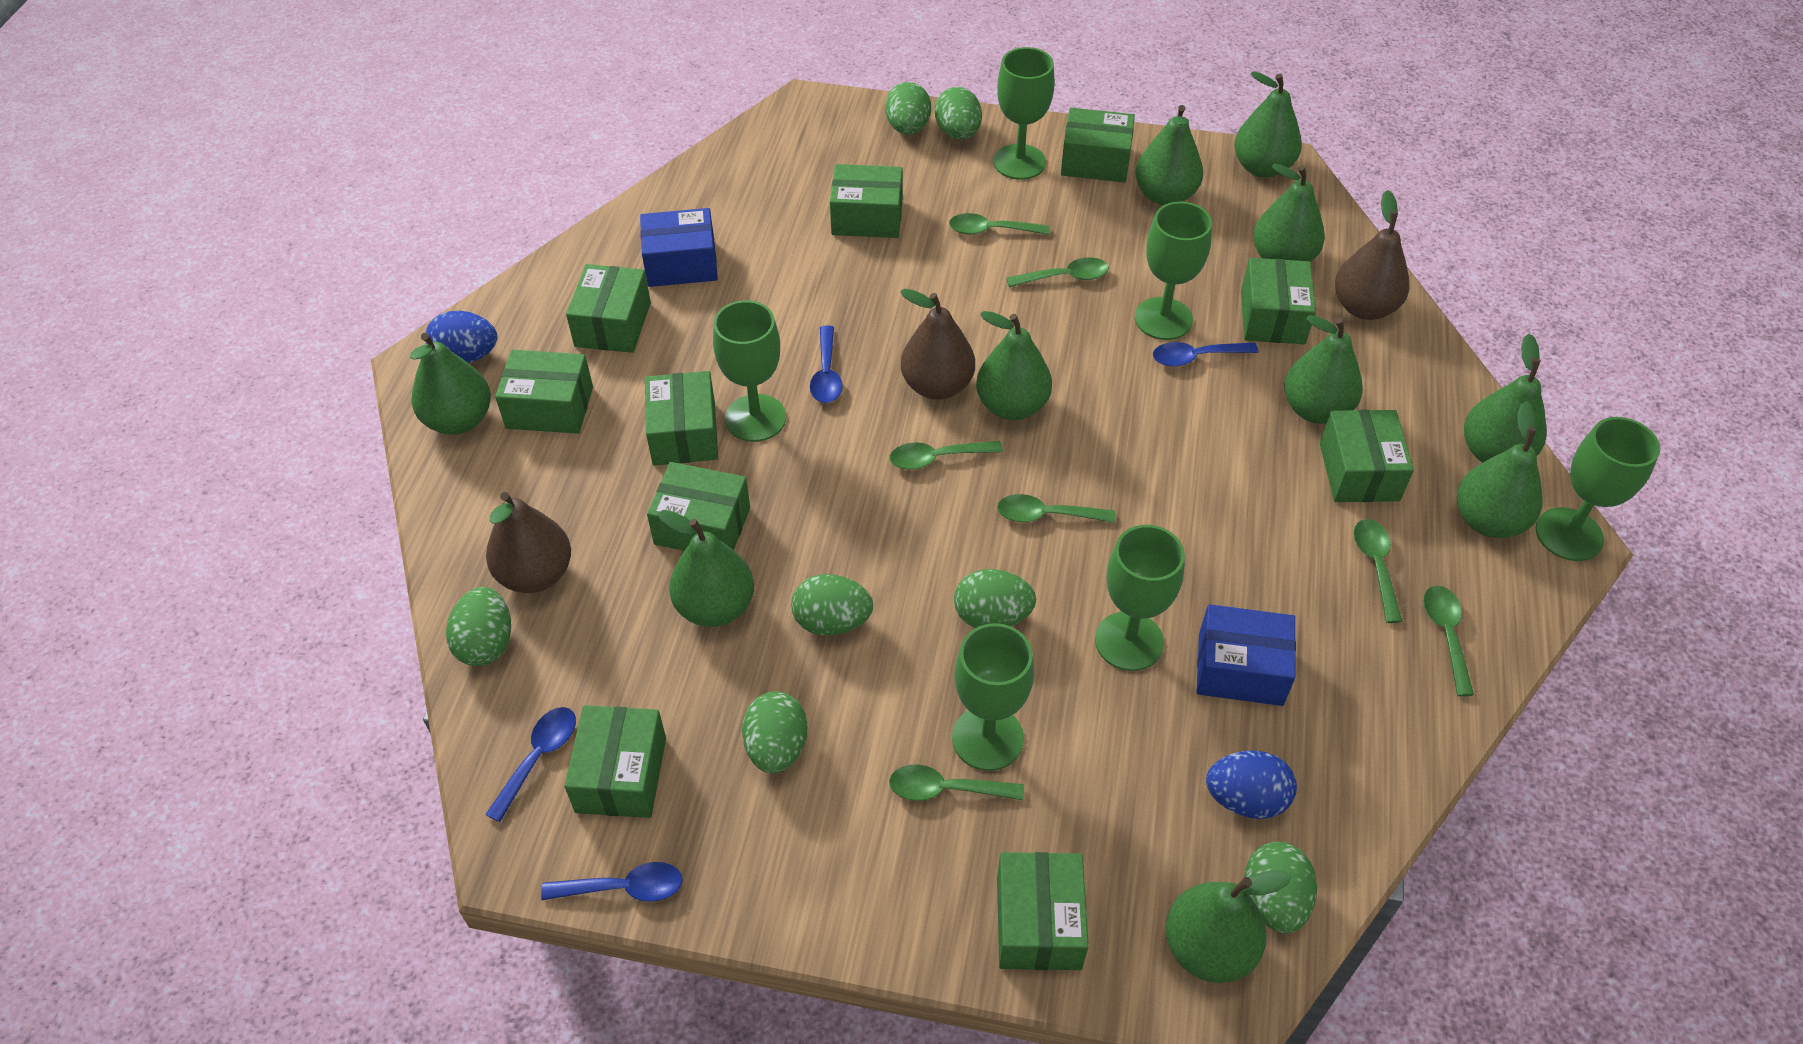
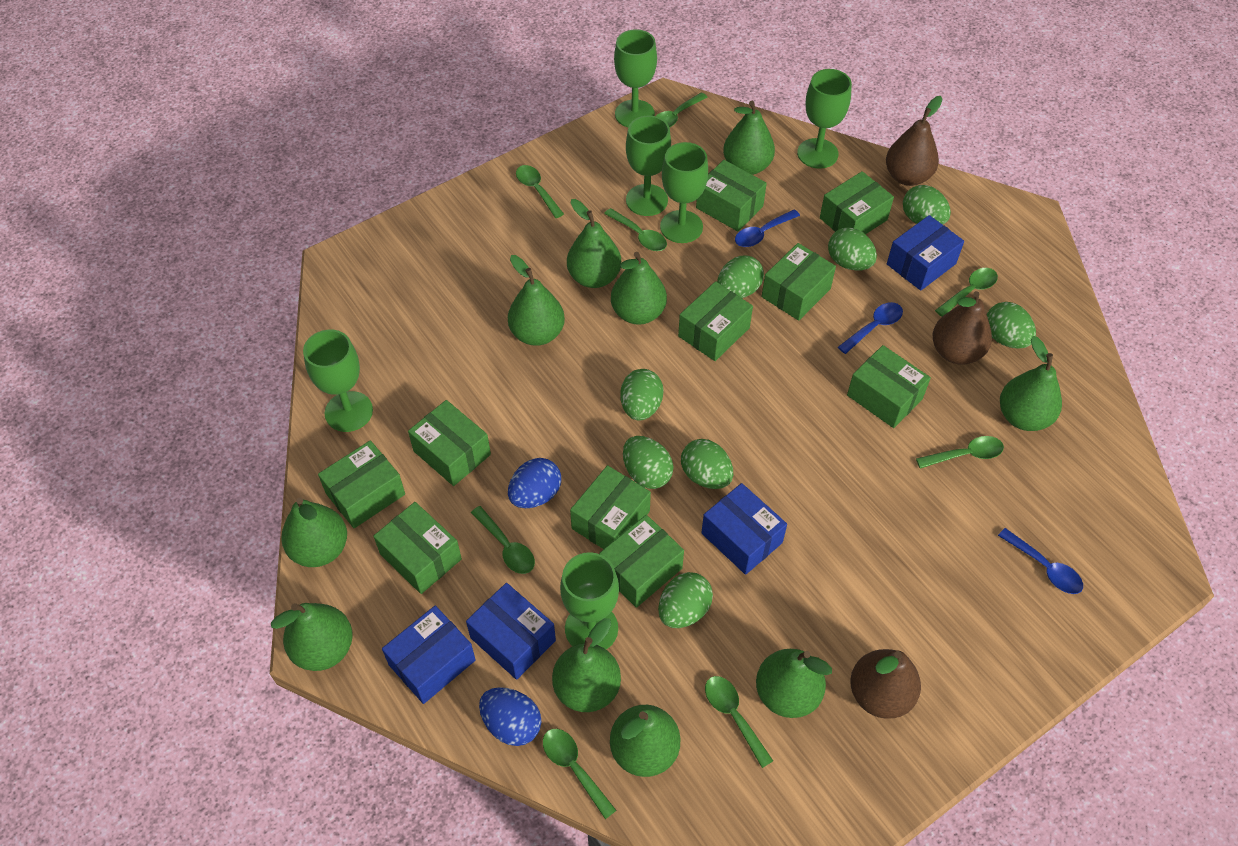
blue box: [640,208,718,287] [1196,604,1296,706] = 2 -> [382,606,476,704] [466,583,556,680] [701,483,787,575] [887,215,964,291] = 4
blue spoon: [485,707,576,822] [541,862,683,902] [810,325,843,403] [1153,342,1259,367] = 4 -> [735,210,800,247] [838,302,903,354] [998,528,1083,594] = 3
green egg: [446,587,511,666] [742,691,808,773] [791,574,873,635] [885,82,931,135] [935,87,982,140] [954,569,1036,628] [1244,842,1317,934] = 7 -> [620,369,664,421] [623,436,673,489] [658,572,713,628] [681,439,733,489] [717,256,764,298] [828,228,877,271] [903,185,951,225] [987,302,1036,349] = 8
green spoon: [889,765,1024,801] [890,441,1003,470] [949,213,1049,235] [997,494,1115,523] [1006,257,1109,287] [1354,519,1402,623] [1423,585,1474,696] = 7 -> [471,506,535,574] [516,165,564,218] [543,729,616,819] [604,208,667,251] [656,92,708,128] [705,676,773,768] [916,436,1004,469] [935,268,998,317] = 8

